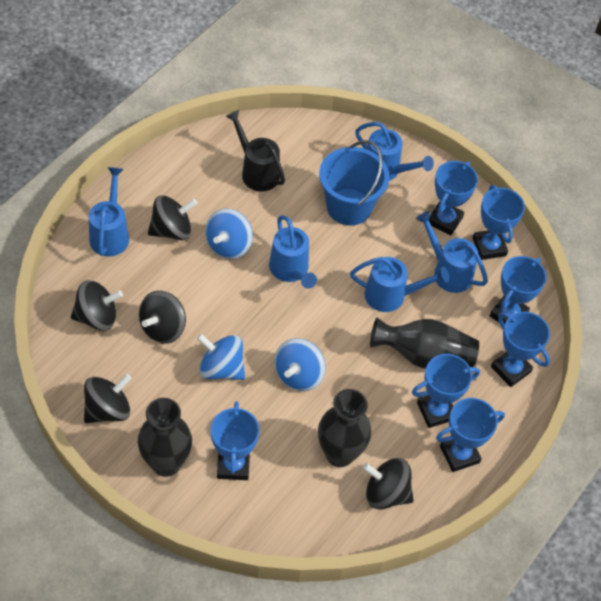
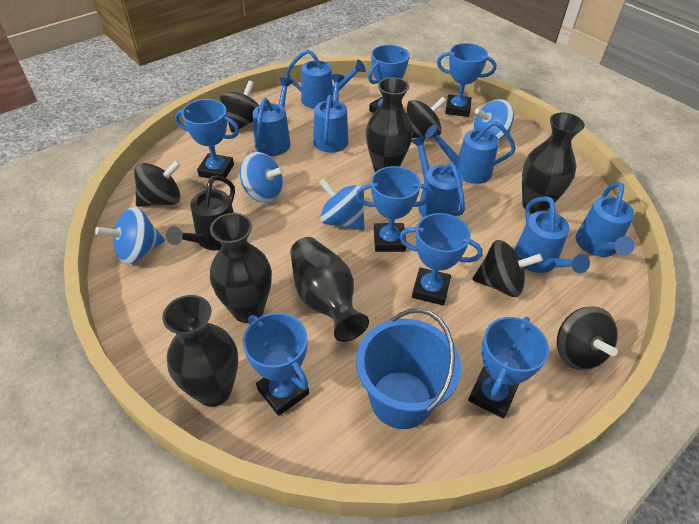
black vase: [138,398,192,477] [318,389,371,467] [370,317,479,369] = 3 -> [162,295,238,407] [210,213,272,323] [290,237,369,342] [366,77,413,172] [522,112,585,214] = 5
blue spinning top: [197,333,245,380] [205,209,253,259] [274,338,326,391] = 3 -> [95,207,165,264] [240,152,285,203] [319,178,365,231] [473,99,514,140] = 4
blue watering can: [89,167,129,256] [269,215,317,289] [350,257,449,312] [355,122,434,181] [416,211,488,293] = 5 -> [253,77,293,156] [286,49,366,109] [313,74,348,153] [411,136,465,217] [425,121,516,184] [514,196,590,273] [576,182,635,257] = 7

